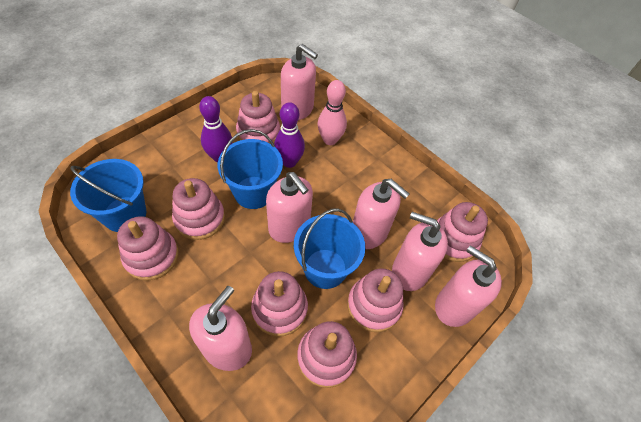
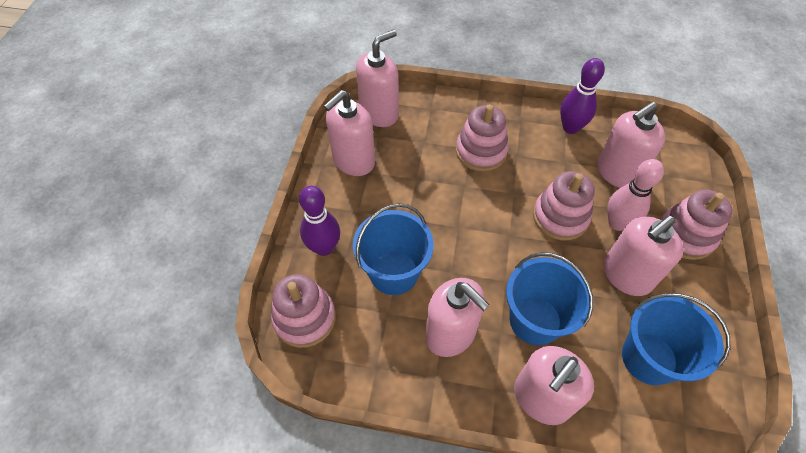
pink stacking toy: [117,216,179,281] [172,178,225,240] [236,91,280,143] [251,271,308,336] [297,321,357,388] [347,268,403,332] [437,202,488,262] = 7 -> [271,274,336,348] [456,104,509,172] [533,171,595,240] [660,190,733,260] = 4

